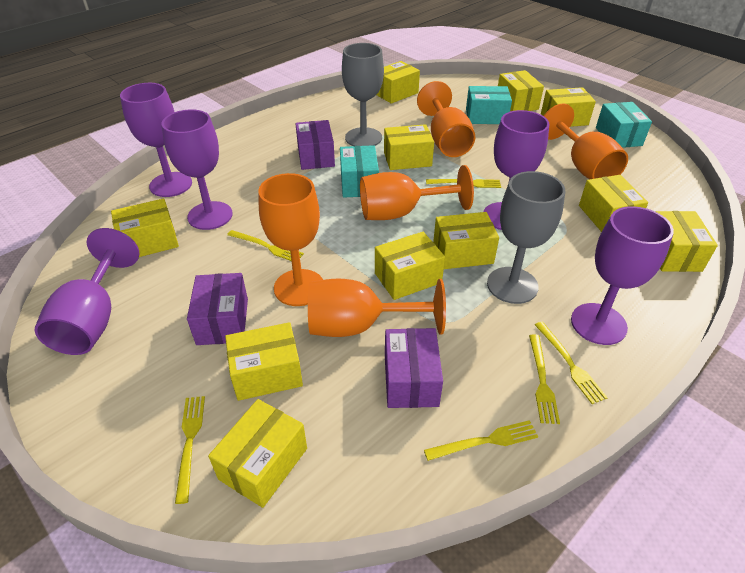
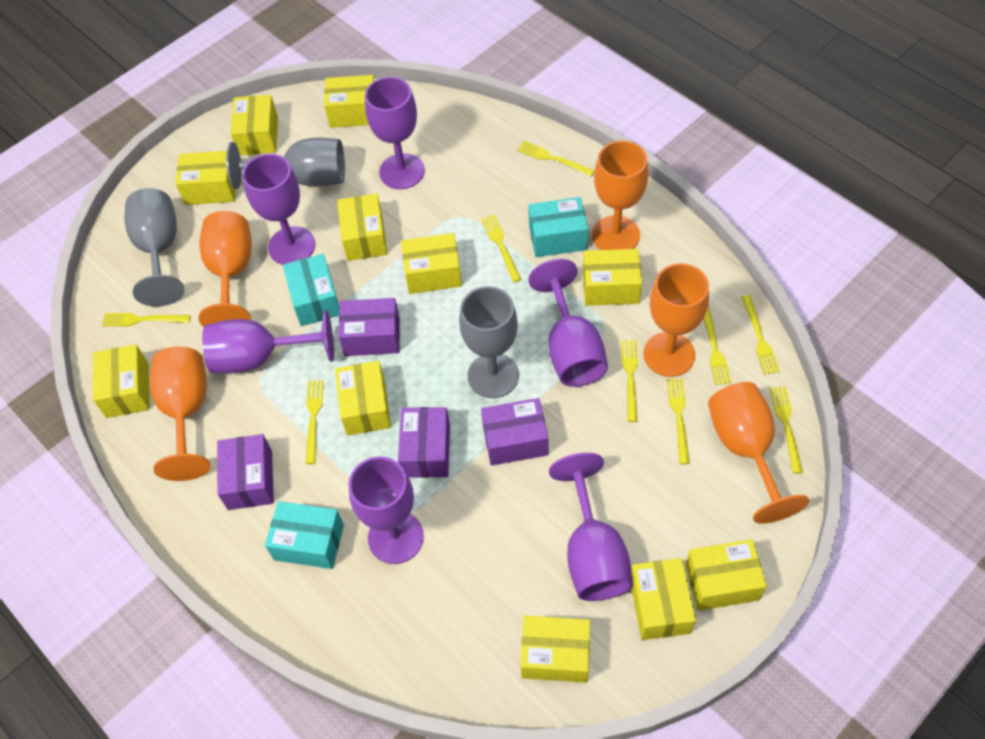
grey goblet: [342,43,384,146] [487,171,565,304] = 2 -> [124,188,184,307] [226,138,345,189] [459,286,519,398] = 3
purple box: [187,273,248,345] [295,120,335,170] [385,328,443,408] = 3 -> [217,434,274,510] [338,298,400,356] [398,407,450,478] [481,398,549,465] = 4
purple goblet: [35,228,139,355] [120,83,192,197] [161,109,233,230] [484,110,550,230] [571,206,674,345] = 5 -> [202,310,334,373] [242,154,315,265] [348,456,424,564] [365,77,425,189] [528,259,608,387] [549,453,633,601] = 6
yellow fork: [175,396,205,504] [227,230,304,261] [424,420,538,461] [426,179,501,188] [529,334,560,424] [535,322,608,404] = 6 -> [102,313,191,326] [306,380,324,464] [481,214,522,282] [517,141,595,177] [621,340,638,422] [667,378,690,464] [703,305,732,385] [741,295,780,375] [770,386,803,474] = 9

